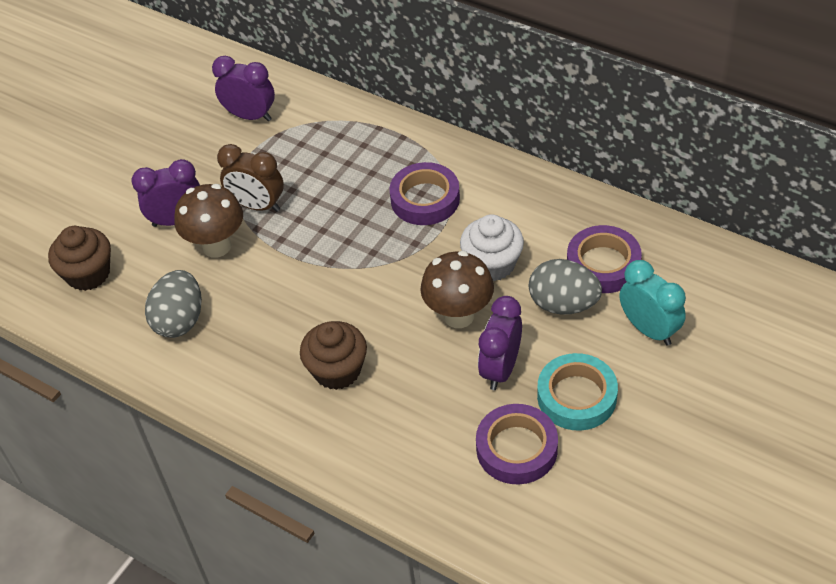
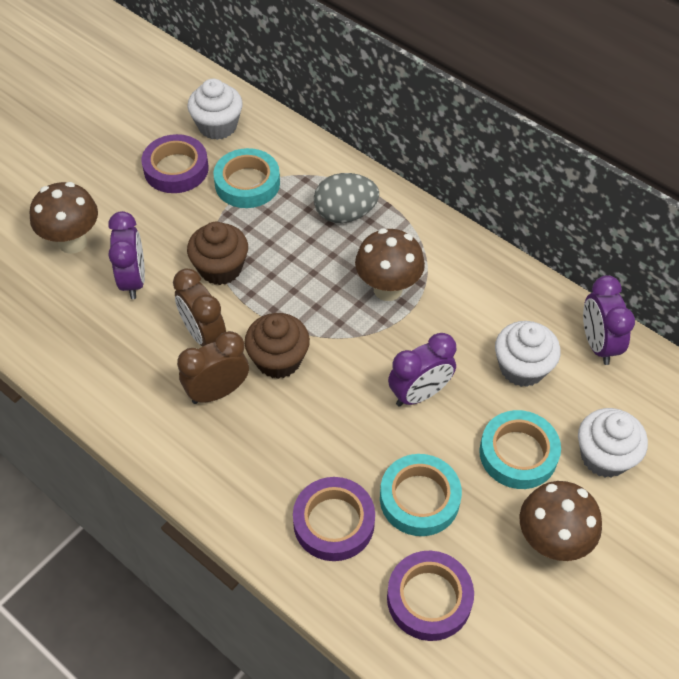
brown clock: [217,144,284,212] = 1 -> [173,268,226,347] [177,331,249,404] = 2
brown mushroom: [174,184,243,258] [420,251,494,328] = 2 -> [29,182,98,254] [355,228,425,301] [519,481,602,561] = 3
grey egg: [145,270,202,338] [529,259,602,315] = 2 -> [314,173,379,223] = 1
turquoise clock: [620,260,686,346] = 1 -> none = 0
turquoise tape: [537,353,618,431] = 1 -> [213,148,280,208] [380,454,462,536] [479,410,561,489] = 3
white cupcake: [460,214,524,281] = 1 -> [187,79,243,140] [495,321,561,387] [578,408,648,478] = 3

